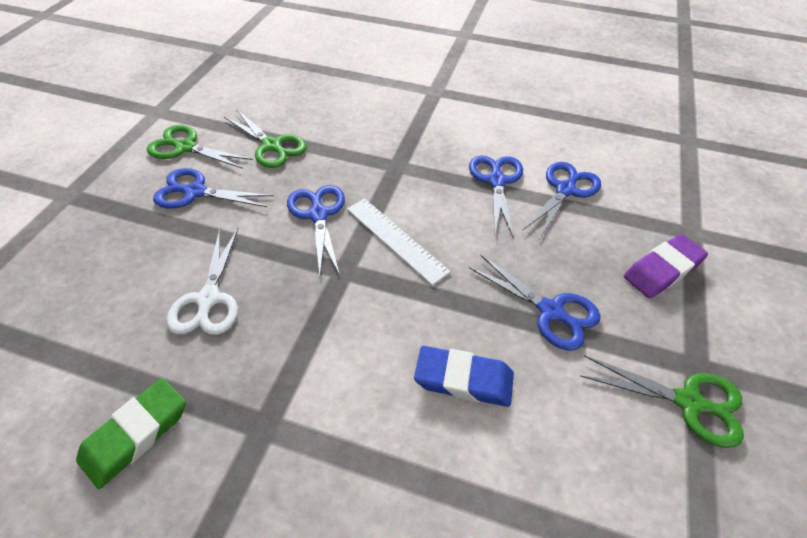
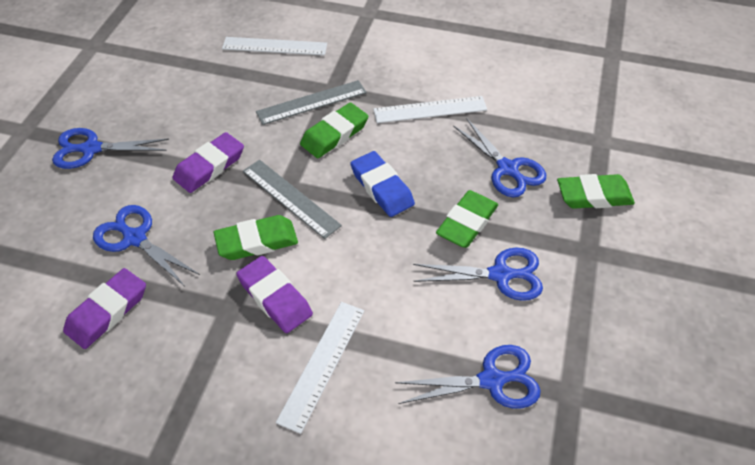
green eraser: [76,378,186,489] = 1 -> [213,215,298,260] [300,103,369,158] [436,190,498,248] [557,174,635,209] = 4
green scissors: [147,125,253,169] [224,110,307,168] [580,355,744,448] = 3 -> none = 0
grey ruler: none = 0 -> [243,160,342,239] [256,80,367,125] = 2
purple eraser: [624,234,708,299] = 1 -> [63,268,146,349] [173,132,244,193] [236,256,313,333] = 3
white ruler: [347,198,451,285] = 1 -> [222,37,327,56] [276,302,364,434] [373,96,487,123] = 3
white scissors: [166,228,238,335] = 1 -> none = 0

